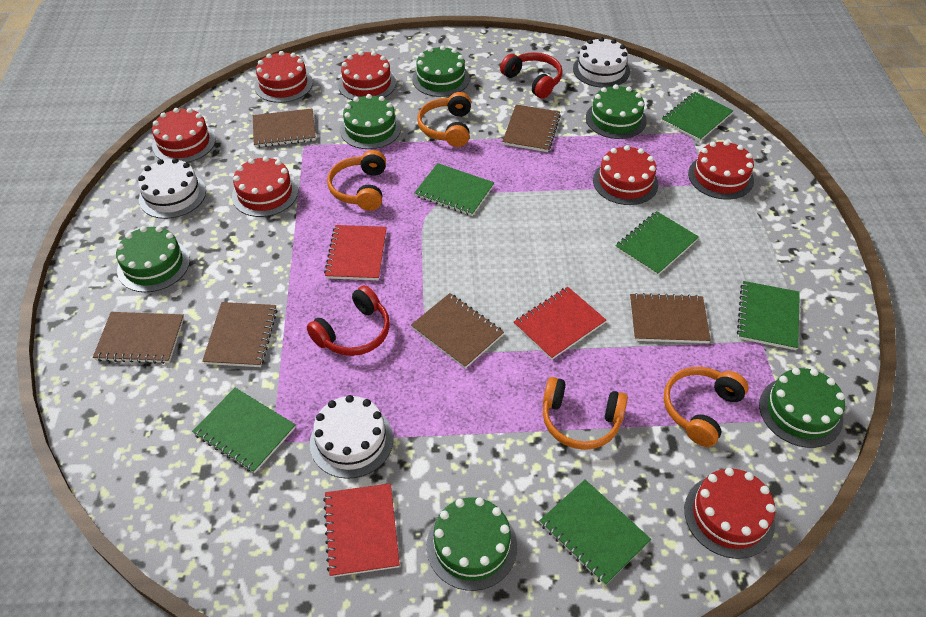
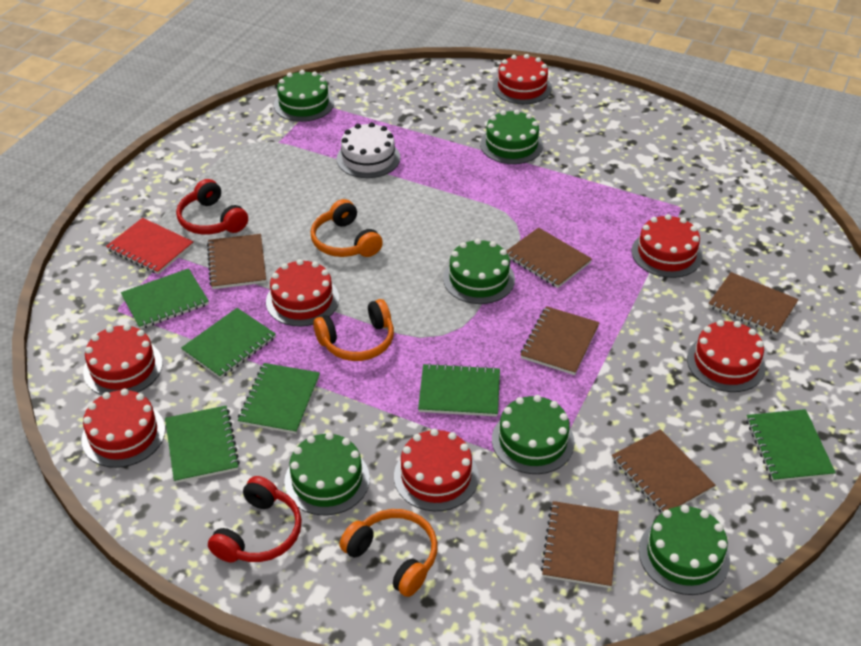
orange headphones: [327,150,386,211] [417,92,471,147] [543,377,628,450] [664,367,749,447] = 4 -> [311,199,383,257] [313,299,394,361] [339,509,438,597] = 3
red notebook: [323,483,400,577] [324,225,387,280] [514,286,606,360] = 3 -> [106,218,193,274] = 1
white cake: [138,158,206,219] [310,395,393,479] [573,37,630,88] = 3 -> [337,122,400,178] = 1

